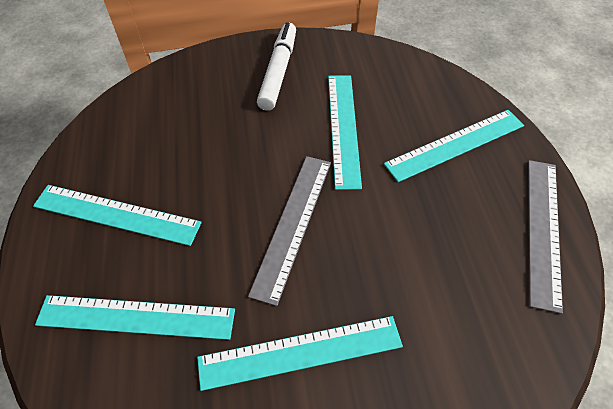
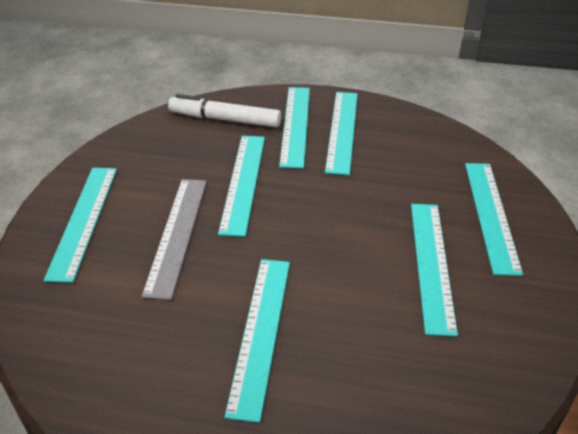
grey ruler: [248,156,331,306] [528,160,563,314] = 2 -> [141,179,207,300] = 1
turquoise ruler: [33,185,202,246] [35,295,235,340] [197,316,403,391] [328,75,362,190] [384,110,524,182] = 5 -> [44,168,117,283] [218,136,265,237] [224,259,290,423] [279,87,310,168] [325,92,358,175] [411,204,458,337] [465,163,523,276] = 7

